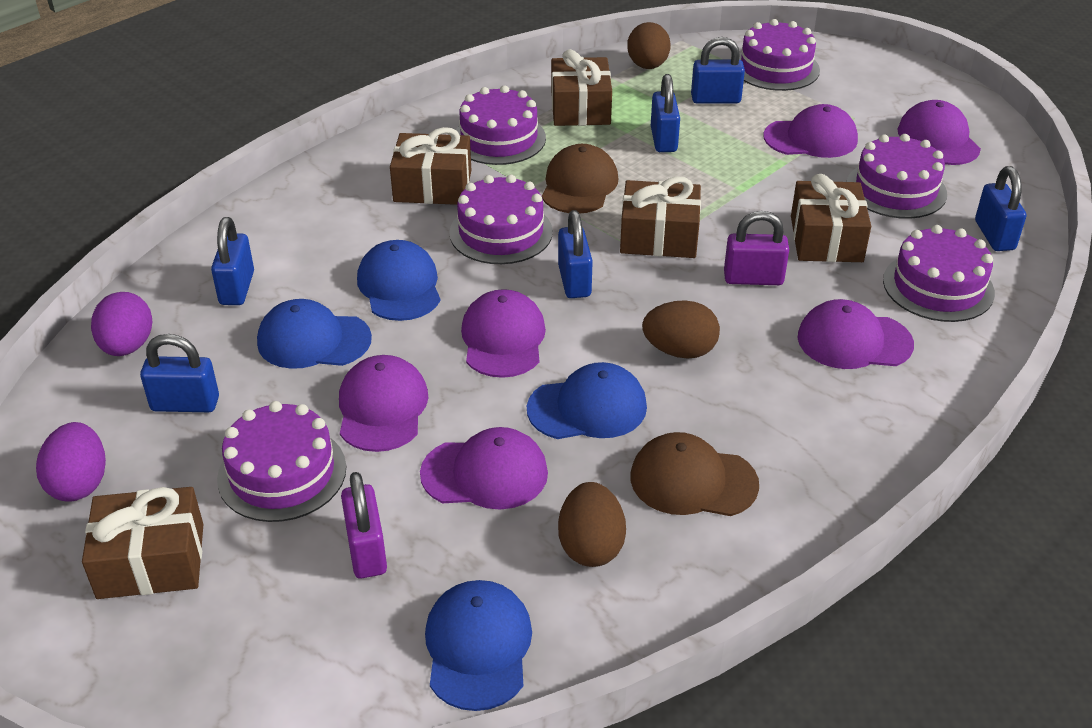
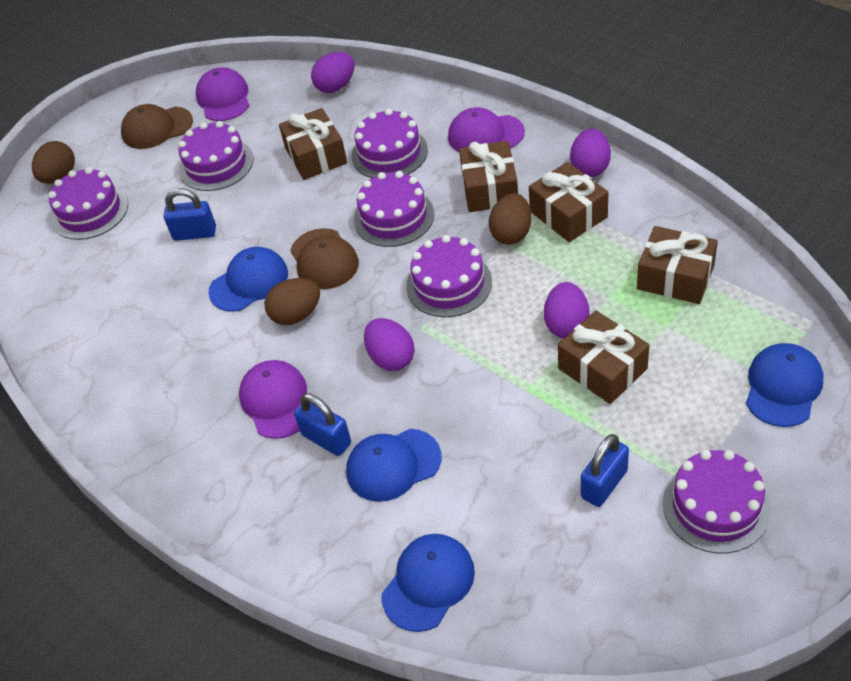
blue padlock: [140,334,219,412] [211,217,254,305] [558,210,593,298] [651,74,680,152] [691,37,745,104] [975,166,1026,251] = 6 -> [164,188,216,241] [294,393,351,456] [581,434,629,507] = 3
purple cap: [339,355,428,452] [420,427,548,509] [461,289,546,378] [763,104,858,158] [798,299,914,369] [898,100,981,165] = 6 -> [196,68,249,121] [239,360,307,439] [448,108,525,152] = 3
purple egg: [36,422,106,501] [91,292,152,356] = 2 -> [311,52,355,93] [364,318,415,371] [544,282,590,338] [570,129,611,177] = 4
purple padlock: [341,472,387,578] [724,211,789,285] = 2 -> none = 0

